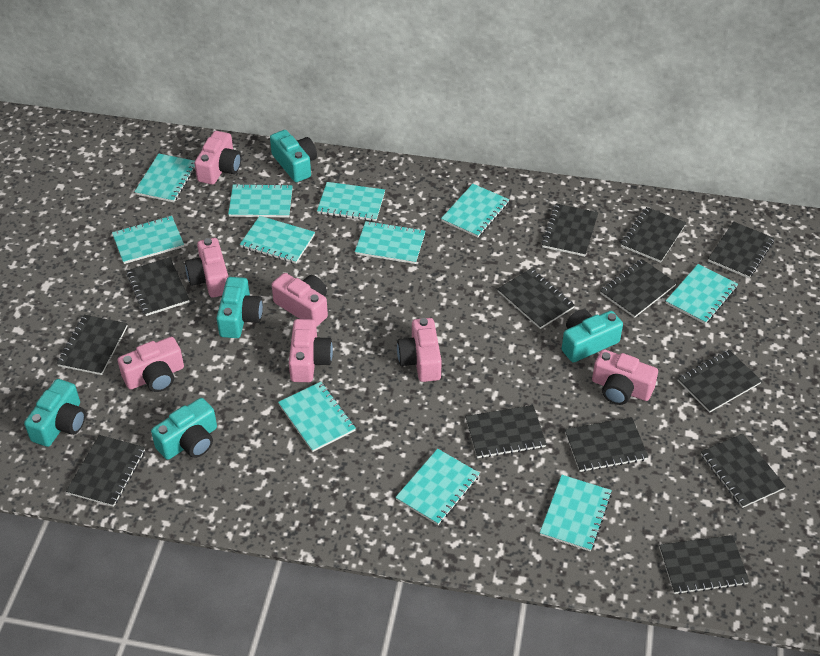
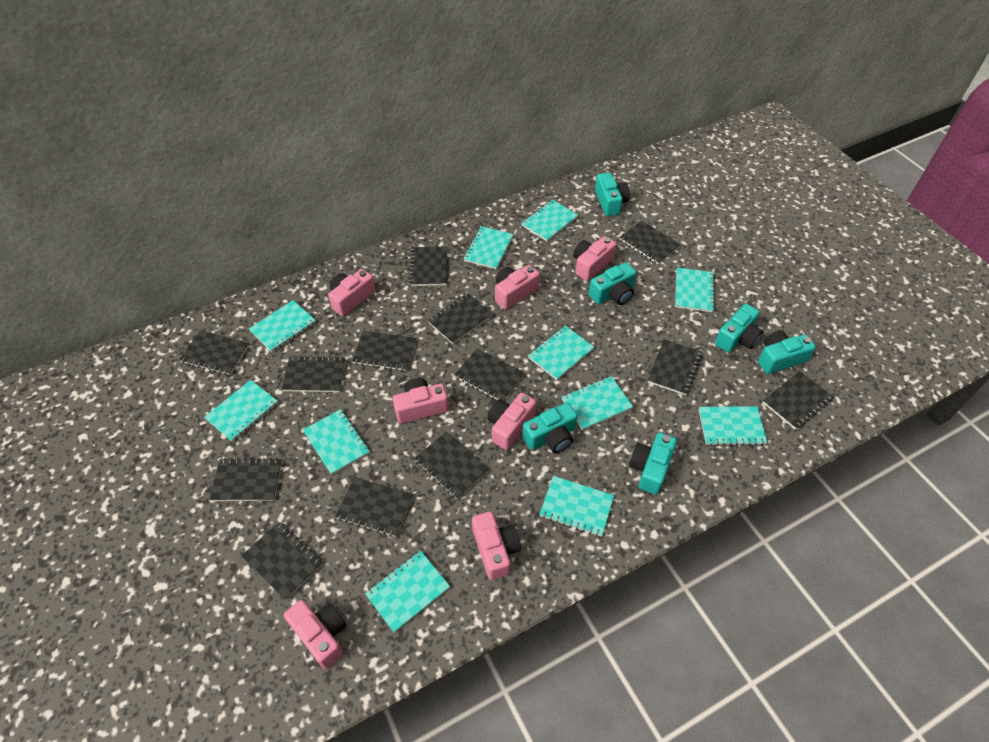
turquoise camera: [24,379,85,447] [151,398,217,460] [216,277,263,338] [270,130,317,182] [562,309,623,363] = 5 -> [522,402,578,453] [589,262,636,305] [595,173,630,216] [629,432,677,495] [715,303,763,353] [758,330,816,374] = 6

